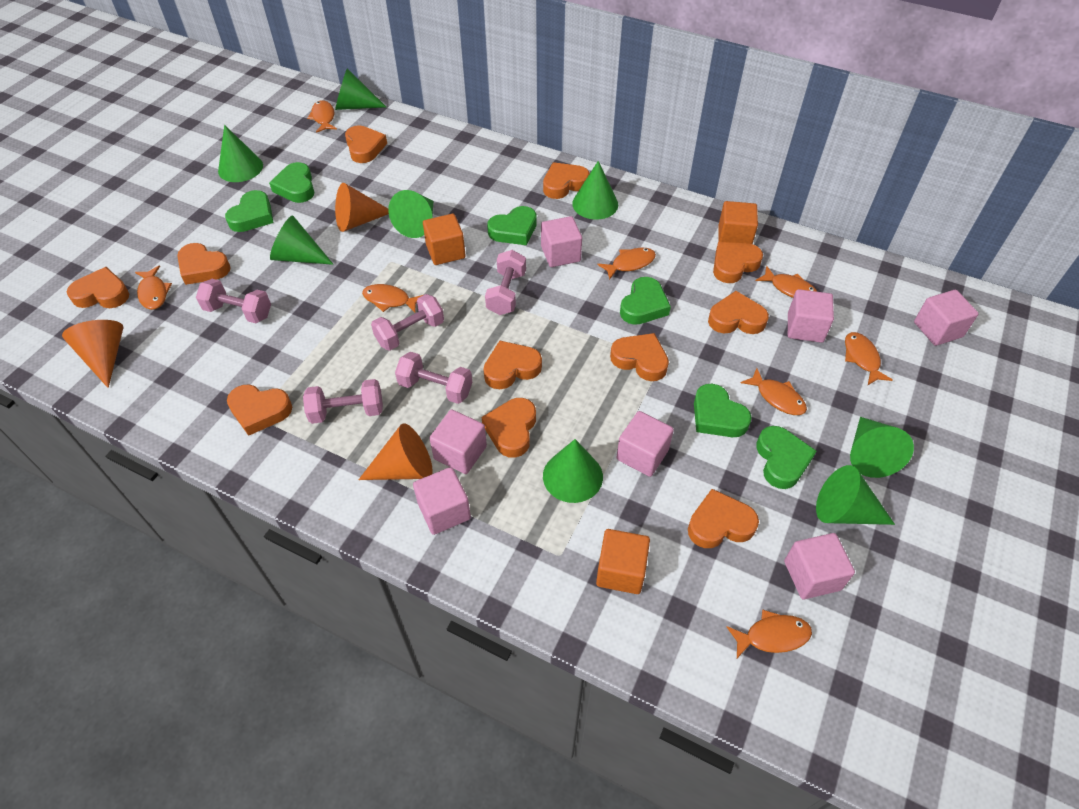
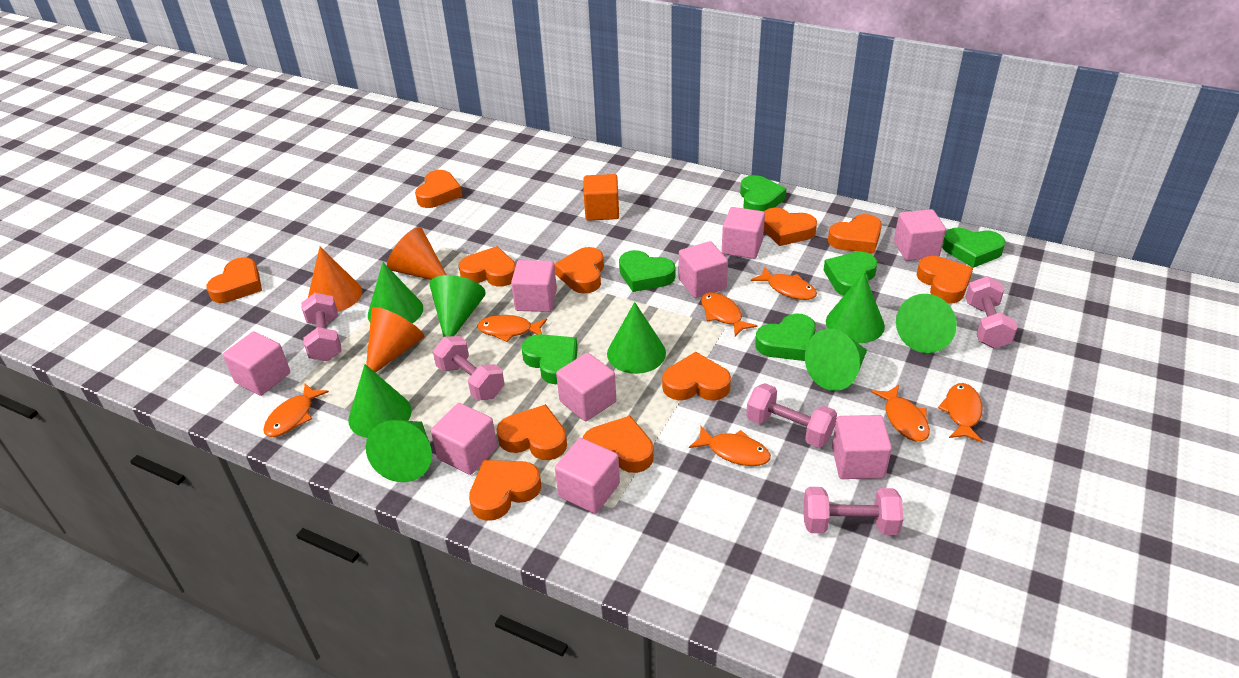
orange cube: [423,214,466,265] [596,529,650,594] [718,201,758,244] = 3 -> [584,174,619,221] = 1
orange fish: [135,266,172,310] [307,100,337,133] [362,284,423,313] [598,248,656,280] [726,610,812,658] [741,368,807,415] [756,266,817,298] [845,332,893,385] = 8 -> [263,383,329,437] [477,315,547,342] [689,426,771,466] [701,292,757,337] [751,267,817,300] [871,385,930,442] [938,383,983,442] = 7
pink cube: [413,467,471,535] [429,410,487,474] [541,216,582,267] [616,411,674,477] [784,533,855,599] [788,289,834,343] [914,290,979,346] = 7 -> [223,332,290,396] [431,403,497,475] [511,260,557,312] [555,438,620,514] [556,353,616,421] [679,241,728,298] [722,207,765,259] [832,415,892,479] [894,209,946,261] = 9

